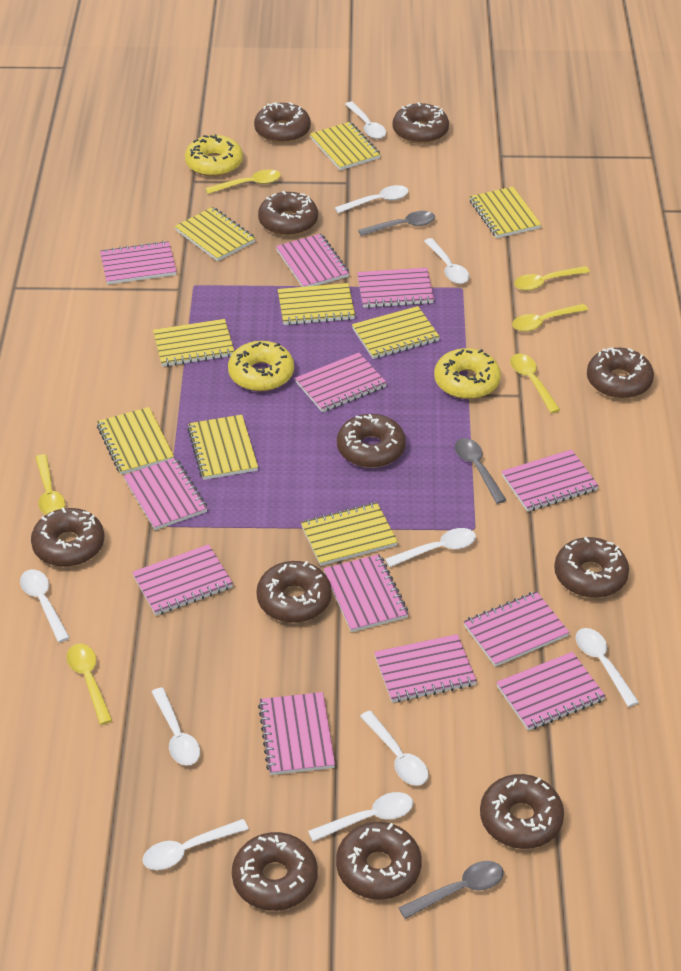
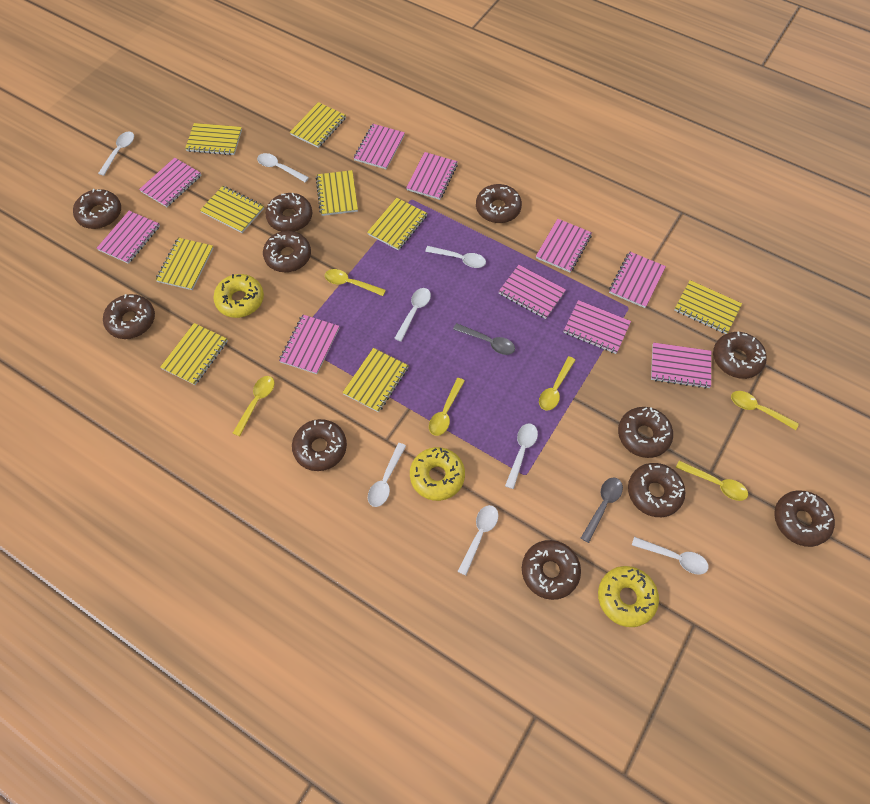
grey spoon: [358,211,435,236] [399,861,504,919] [455,438,506,504] = 3 -> [453,323,515,355] [581,478,623,543] = 2
pink notebook: [100,241,177,285] [124,458,208,530] [132,544,233,615] [258,692,335,775] [276,234,350,287] [295,353,387,412] [323,554,408,632] [357,268,434,308] [374,634,477,703] [464,591,569,667] [496,652,606,731] [502,449,599,512] = 12 -> [97,211,160,264] [139,158,202,207] [279,315,340,374] [354,124,405,169] [406,152,458,200] [498,265,566,319] [536,219,592,272] [563,300,631,354] [609,252,666,308] [651,343,711,389] = 10
white spoon: [20,569,70,642] [142,819,248,870] [152,687,200,765] [308,792,413,842] [335,185,408,213] [345,101,386,139] [360,711,428,786] [385,528,476,567] [424,238,469,284] [576,628,639,707] = 10 -> [98,132,134,176] [257,153,309,182] [368,443,406,507] [394,288,431,342] [425,246,486,268] [457,505,498,576] [505,423,538,489] [632,537,709,574] = 8

